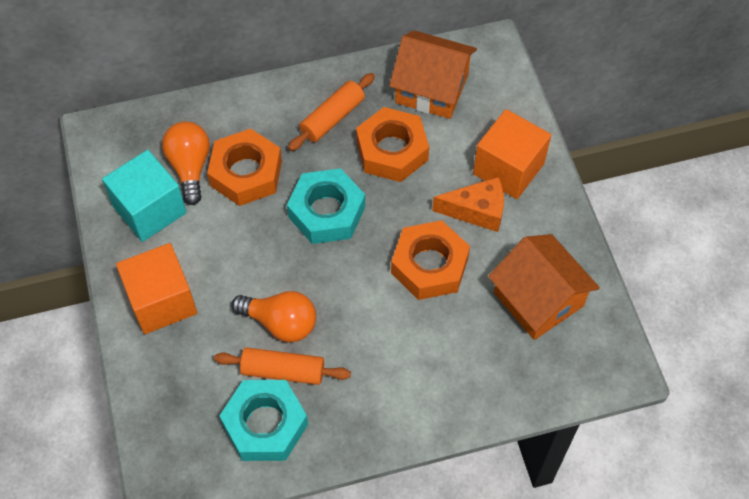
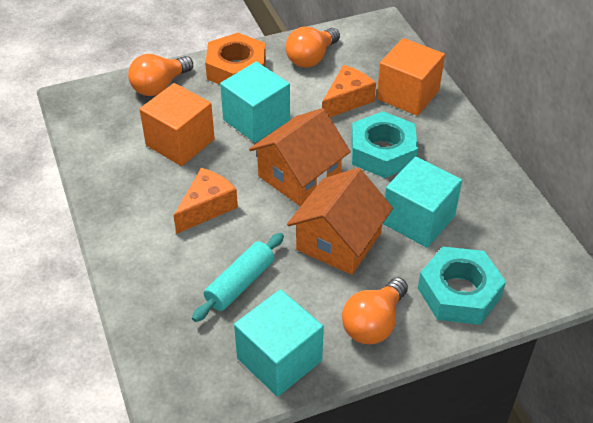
orange cheese: [432,177,504,232] = 1 -> [173,168,238,234] [322,65,376,117] = 2
orange light bulb: [162,122,210,205] [231,291,316,342] = 2 -> [128,54,193,96] [286,27,340,68] [342,277,408,344] = 3
orange nut: [207,128,282,206] [356,107,429,182] [391,220,470,300] = 3 -> [205,33,266,85] = 1
orange rolling pin: [214,347,351,385] [288,73,375,151] = 2 -> none = 0
turquoise cube: [102,150,187,242] = 1 -> [220,62,290,143] [234,289,324,397] [383,156,462,248] = 3
turquoise rolling pin: none = 0 -> [192,233,284,322] = 1

